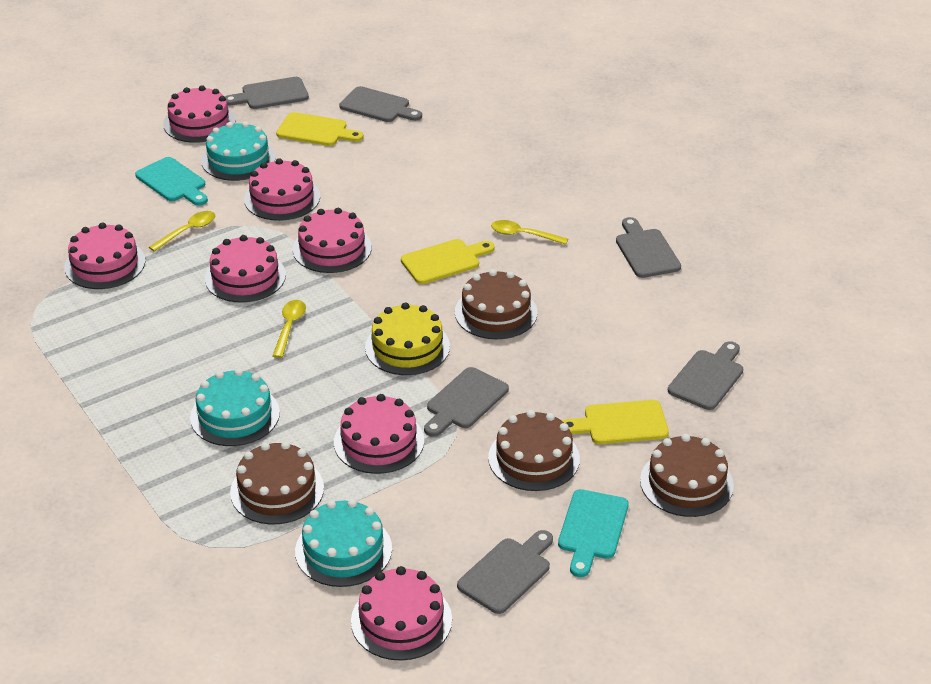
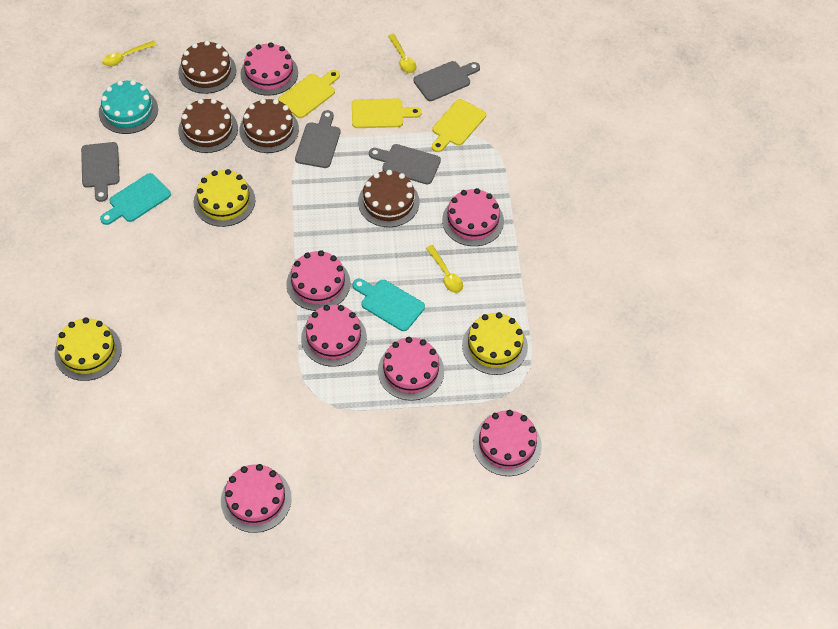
grey cutting board: [225,77,309,109] [339,86,422,122] [424,367,509,437] [457,530,553,614] [616,217,681,278] [668,341,743,410] = 6 -> [81,142,120,202] [295,110,341,168] [369,144,441,184] [413,61,480,101] = 4
turquoise cake: [190,368,280,446] [201,122,276,181] [295,499,392,587] = 3 -> [99,80,158,134] = 1
yellow cake: [365,302,450,375] = 1 -> [55,317,122,381] [194,169,255,227] [462,312,528,375] = 3

